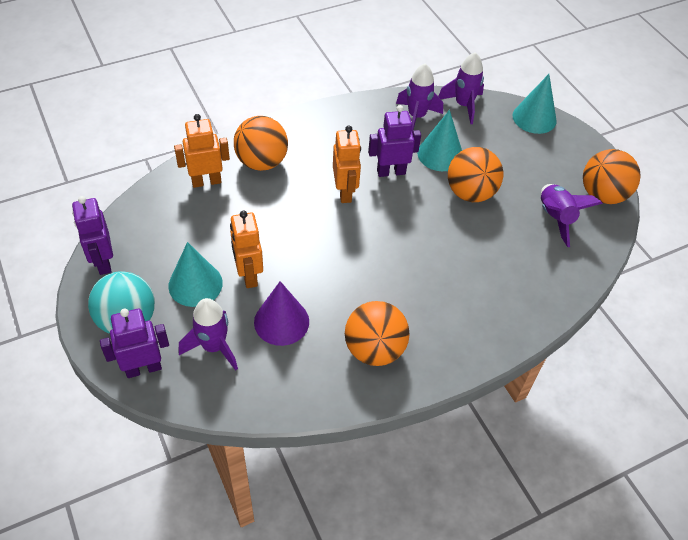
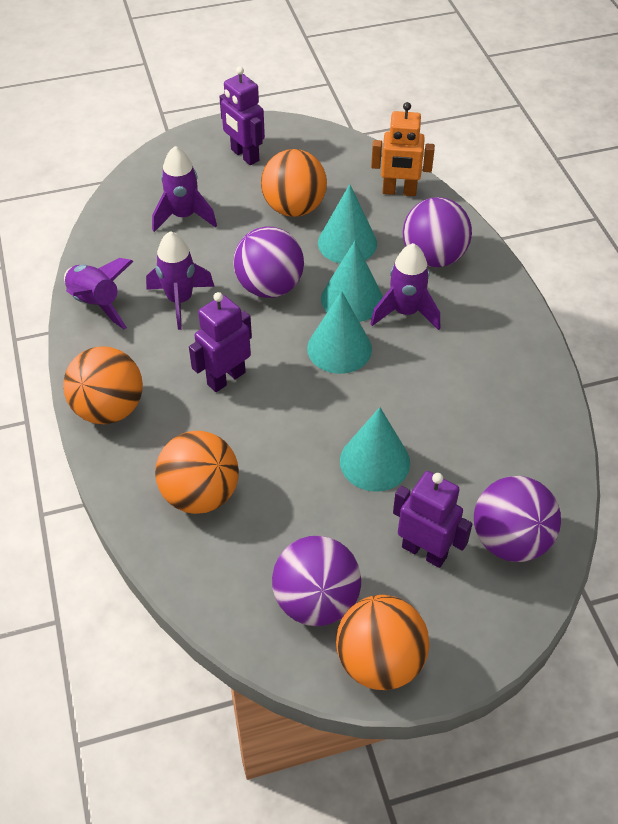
orange robot: [174,114,230,188] [230,211,263,288] [333,125,361,203] = 3 -> [371,102,435,196] = 1
purple ball: none = 0 -> [233,227,304,298] [272,536,361,626] [403,197,472,267] [474,476,561,562] = 4
purple cone: [254,281,309,346] = 1 -> none = 0
turquoise ball: [88,271,155,334] = 1 -> none = 0
turquoise cone: [168,242,223,307] [417,110,462,171] [512,74,557,134] = 3 -> [307,291,372,374] [318,184,377,263] [321,241,383,322] [340,407,410,491] = 4

